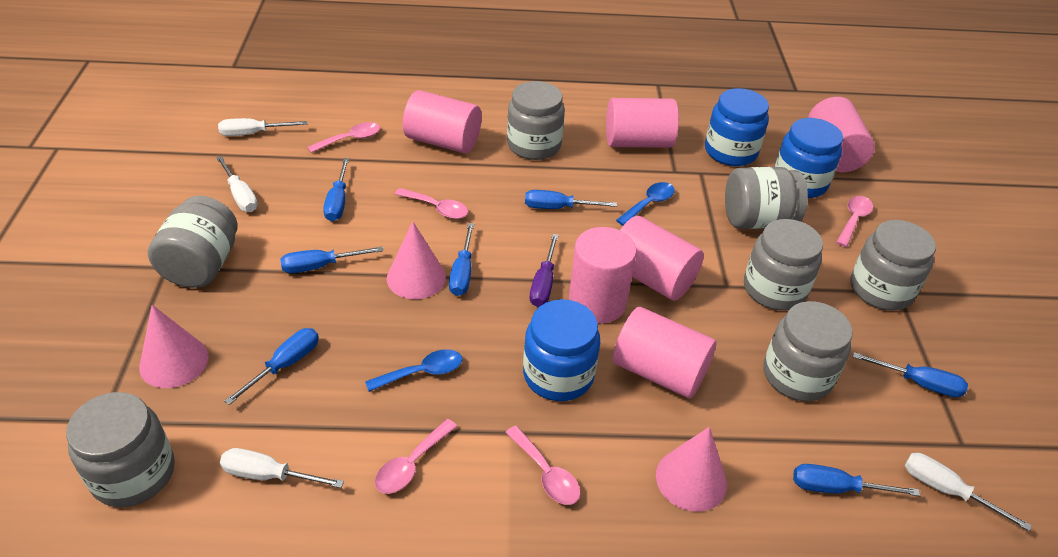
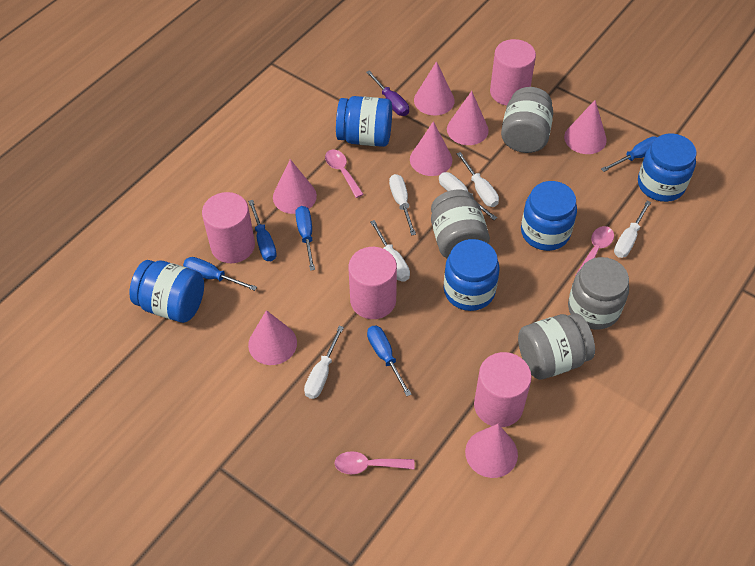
blue jar: [523,299,600,401] [705,88,769,166] [775,118,843,198] = 3 -> [129,260,204,323] [336,96,392,147] [444,239,500,311] [521,181,577,251] [638,134,697,202] = 5
blue screwdriver: [224,328,319,405] [280,247,383,273] [323,158,349,221] [449,223,474,296] [525,190,617,209] [793,464,920,496] [853,352,968,397] = 7 -> [183,257,257,291] [248,200,277,261] [295,206,315,271] [367,326,412,396] [601,136,657,172] = 5
blue spoon: [365,349,463,392] [616,182,675,225] = 2 -> none = 0
grey jar: [66,392,175,507] [148,196,238,288] [507,81,565,160] [725,167,808,229] [744,219,823,310] [763,301,853,401] [850,220,936,311] = 7 -> [431,190,490,258] [501,87,553,153] [518,313,595,380] [568,257,629,330] = 4
pink cone: [139,305,209,388] [387,222,446,299] [656,427,727,512] = 3 -> [248,310,297,365] [273,159,317,214] [410,121,452,176] [414,61,455,115] [447,91,489,145] [465,424,518,478] [564,100,607,154] = 7
pink cylinder: [403,90,482,154] [569,227,637,324] [606,98,679,148] [613,307,716,398] [620,216,704,300] [808,97,875,172] = 6 -> [202,192,255,263] [348,247,397,319] [474,352,532,427] [490,39,536,106] = 4
pink spoon: [307,122,380,153] [375,419,457,494] [395,188,468,219] [505,426,581,505] [836,196,873,247] = 5 -> [325,150,364,198] [334,451,415,474] [575,226,614,276] = 3
white screwdriver: [216,156,258,212] [218,118,308,136] [220,448,344,488] [905,453,1032,531] = 4 -> [304,326,344,399] [370,220,410,282] [389,174,416,236] [439,172,497,220] [457,152,499,207] [614,201,651,258] = 6

